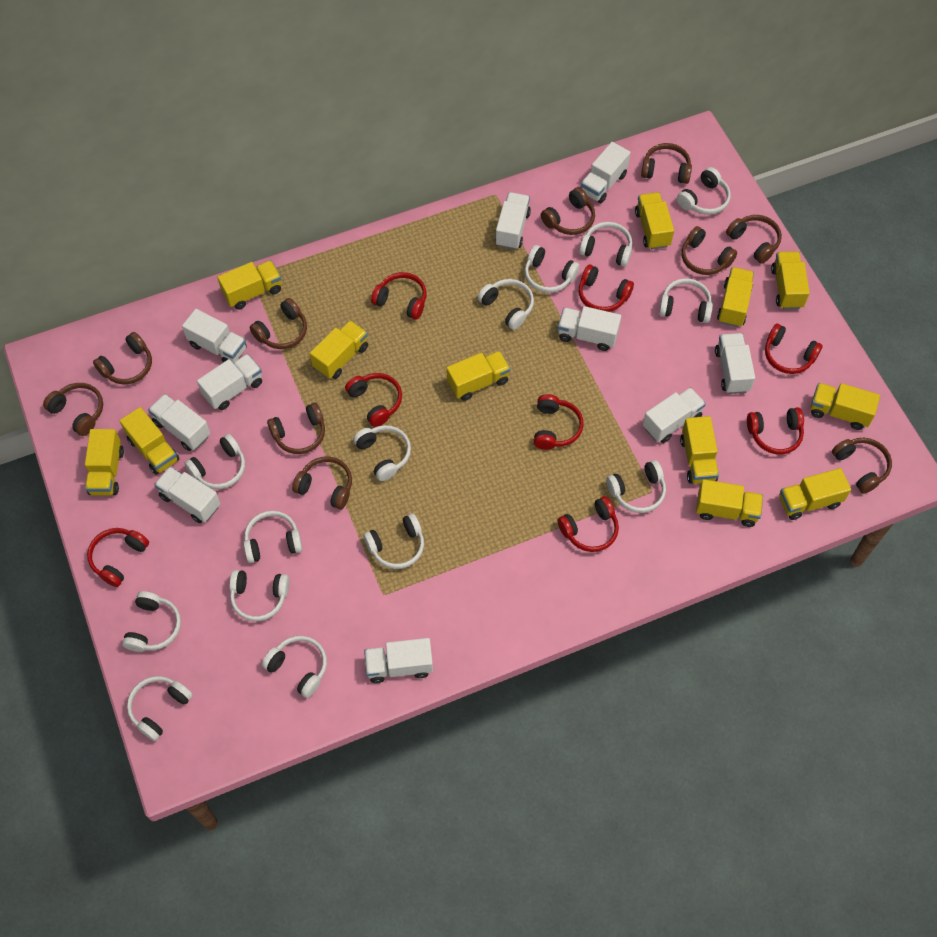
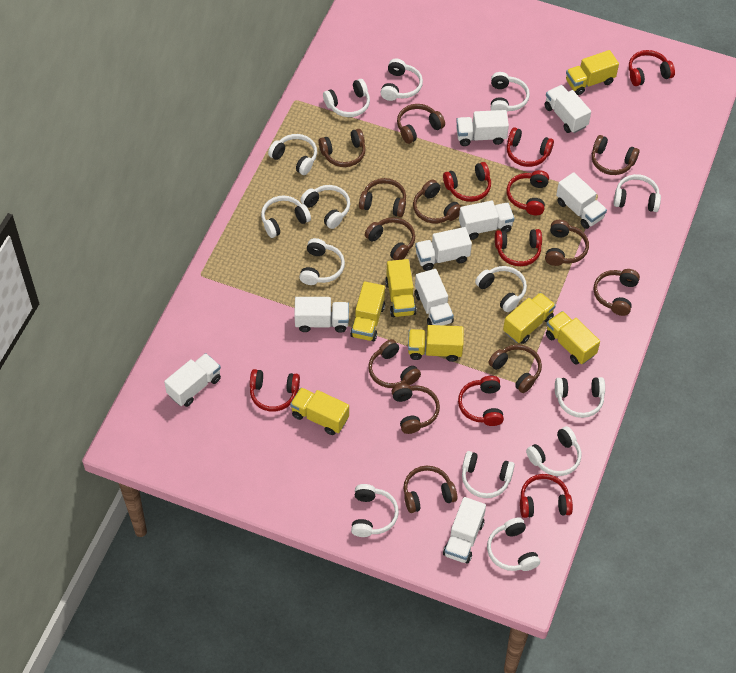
brown headphones: [43,383,103,436] [93,332,152,384] [250,298,307,349] [267,403,325,454] [292,457,352,510] [541,187,595,235] [641,143,692,184] [681,226,737,275] [726,215,782,264] [832,438,892,494] = 10 -> [319,129,366,167] [359,178,406,217] [365,217,415,260] [368,339,421,388] [391,383,440,434] [397,104,445,144] [403,466,457,513] [413,180,462,223] [488,345,542,393] [545,220,589,266] [592,135,639,175] [593,269,640,316] = 12
white truck: [148,394,210,451] [154,467,220,523] [182,309,247,363] [197,354,262,410] [364,638,433,683] [495,192,531,250] [558,306,621,351] [580,142,630,203] [643,387,706,443] [715,333,755,394] = 10 -> [164,353,221,407] [294,297,349,333] [415,227,472,271] [415,269,454,325] [443,497,486,564] [456,110,509,146] [459,201,515,240] [545,85,591,133] [556,172,607,229] = 9
yellow truck: [85,429,124,496] [120,407,179,475] [217,260,281,310] [310,320,368,379] [446,351,510,401] [635,192,674,250] [680,416,719,484] [696,479,763,527] [717,267,754,327] [771,251,810,309] [779,468,851,520] [811,383,880,430] = 12 -> [290,387,349,435] [350,281,385,341] [385,259,417,317] [408,325,464,362] [503,292,556,344] [546,311,600,365] [566,50,619,95] = 7

